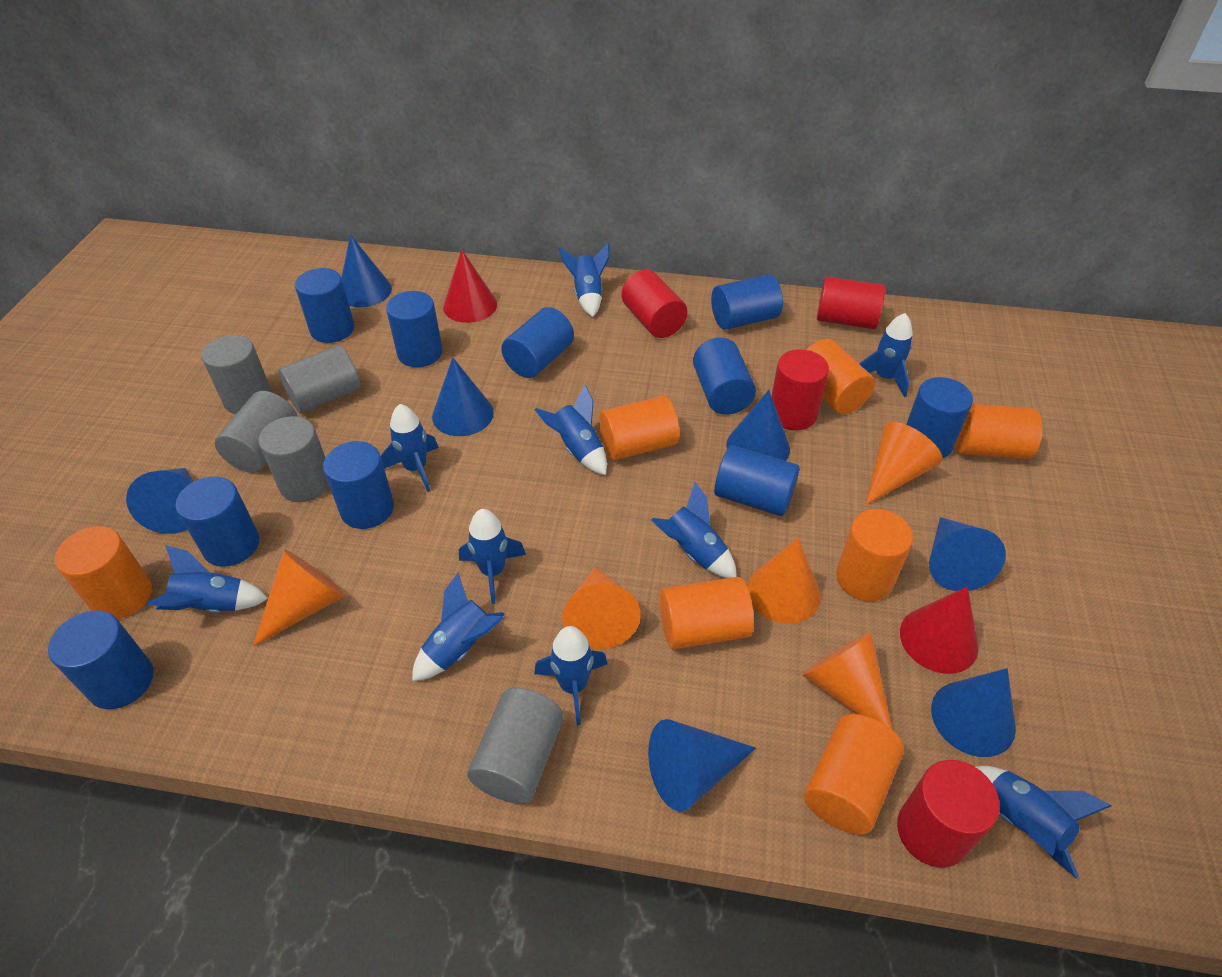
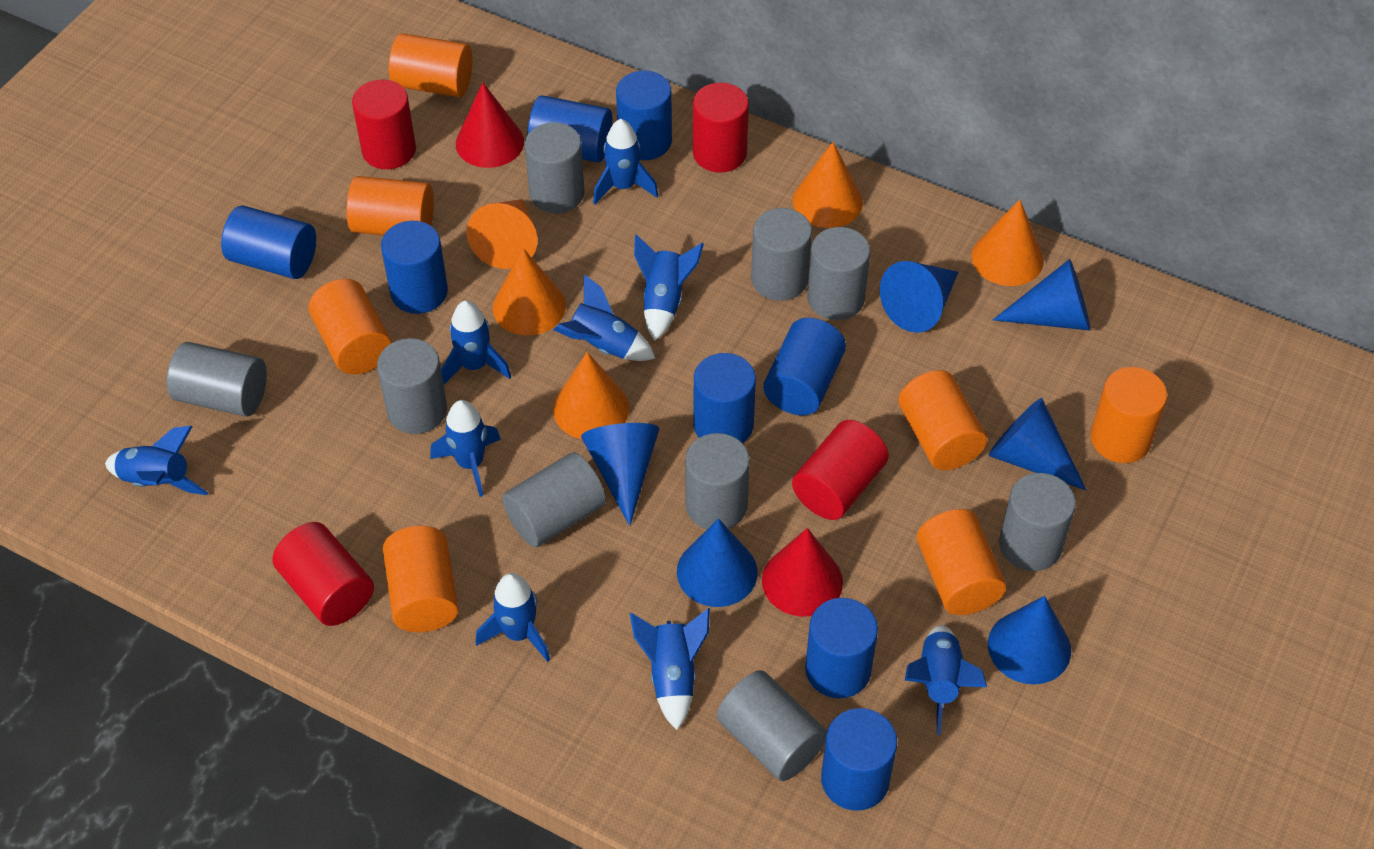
blue cone: [126,468,194,534] [341,235,392,307] [432,357,494,436] [648,719,756,811] [726,390,790,461] [929,517,1006,591] [931,668,1016,757] = 7 -> [581,423,659,526] [677,518,758,607] [880,261,958,333] [988,596,1071,684] [989,398,1086,490] [993,259,1090,331] = 6
blue cylinder: [48,611,153,709] [176,477,259,567] [295,268,354,343] [323,441,394,529] [386,291,442,367] [501,307,574,378] [693,338,756,415] [711,274,783,330] [714,445,800,516] [906,377,973,458] = 10 -> [221,205,316,279] [381,221,448,314] [528,95,613,163] [616,71,672,160] [693,353,756,443] [763,318,846,415] [805,598,878,698] [821,708,897,811] = 8
blue rocket: [148,545,268,613] [381,404,439,492] [412,573,505,681] [459,509,526,604] [534,626,607,725] [535,385,607,475] [559,243,610,317] [651,482,737,578] [859,313,913,397] [975,766,1111,878] = 10 -> [105,426,208,495] [430,400,501,497] [441,301,511,384] [475,573,550,662] [553,274,656,361] [593,119,658,204] [630,608,710,730] [634,234,704,341] [905,625,987,735] = 9
grey cylinder: [202,335,272,414] [215,391,298,473] [259,416,329,502] [278,345,360,413] [467,688,564,804] = 5 -> [167,342,267,417] [377,338,447,434] [502,452,606,547] [525,122,585,213] [685,433,750,529] [717,670,827,781] [751,208,812,301] [807,227,870,320] [999,473,1076,571] = 9

